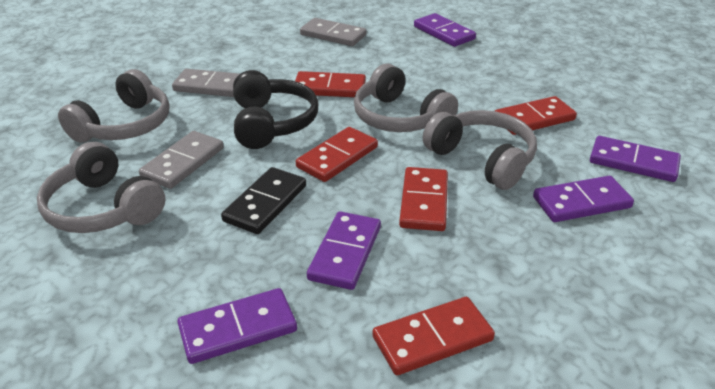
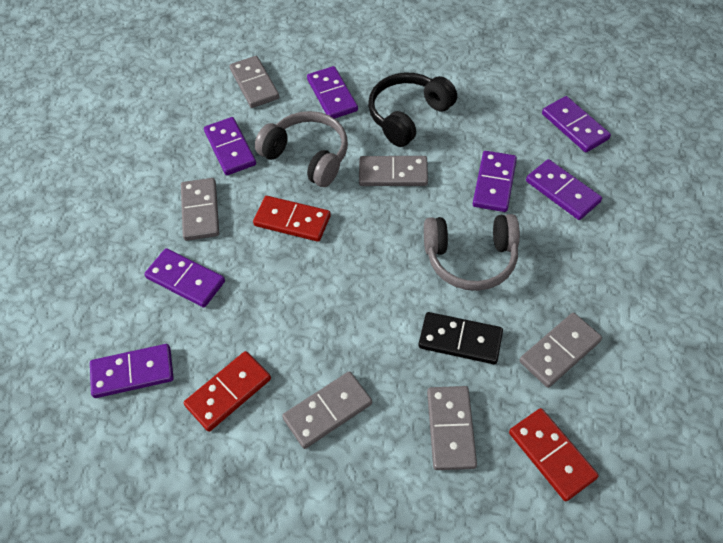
grey domino: [139,131,224,189] [172,68,240,97] [300,18,367,46] = 3 -> [181,178,219,241] [230,56,279,108] [282,371,372,449] [359,156,428,186] [427,386,477,470] [519,313,602,388] = 6
grey headphones: [37,142,165,233] [58,69,170,143] [354,64,458,132] [423,110,537,190] = 4 -> [255,111,348,187] [424,214,520,291] = 2
purple domino: [177,288,297,364] [307,211,381,290] [414,13,476,47] [533,176,634,222] [590,136,681,182] = 5 -> [90,344,174,398] [144,248,225,308] [204,117,256,175] [307,66,358,119] [473,151,517,212] [526,159,602,220] [542,96,611,152] = 7
red domino: [295,71,366,97] [296,127,378,182] [373,297,495,375] [399,167,448,231] [495,96,577,135] = 5 -> [184,351,271,432] [253,196,331,242] [509,408,599,501] = 3

